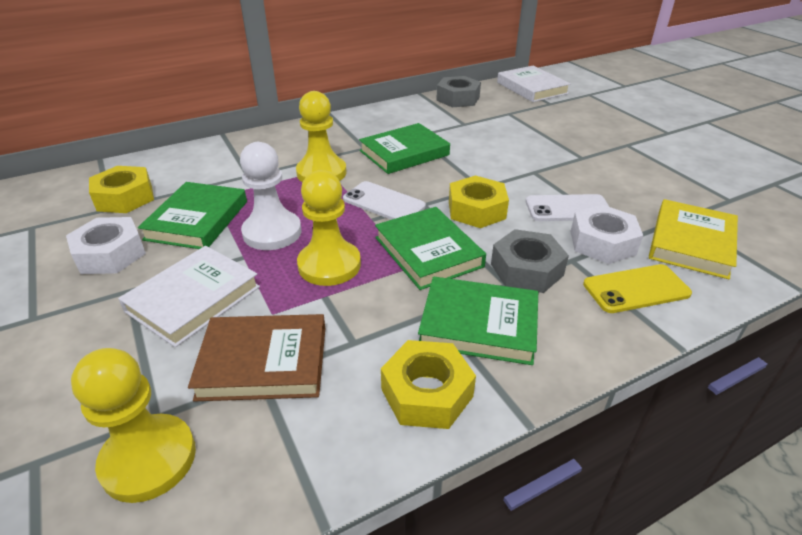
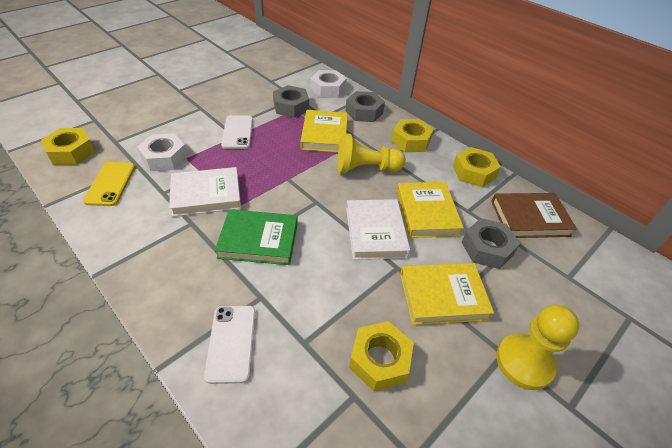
green book: [138,182,247,249] [359,123,450,174] [375,207,486,290] [418,277,538,365] = 4 -> [215,209,298,265] = 1
grey nut: [436,76,481,107] [491,229,569,293] = 2 -> [273,85,309,118] [346,91,385,122] [461,218,520,269] = 3
white pawn: [240,142,302,250] = 1 -> none = 0
yellow book: [649,199,738,279] = 1 -> [300,110,348,153] [397,182,464,238] [400,263,494,325] = 3
yellow nut: [89,166,154,213] [381,340,476,429] [449,175,509,228] = 3 -> [41,128,95,165] [349,321,414,391] [391,119,434,152] [453,147,501,187] = 4
yellow pawn: [71,348,196,503] [296,91,346,182] [297,170,361,286] = 3 -> [337,133,406,174] [496,305,580,390] = 2

